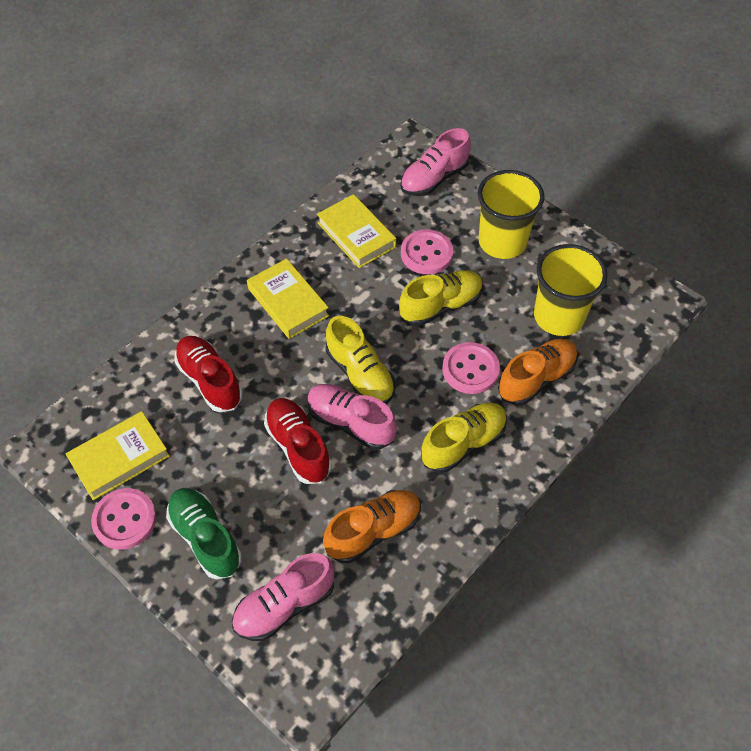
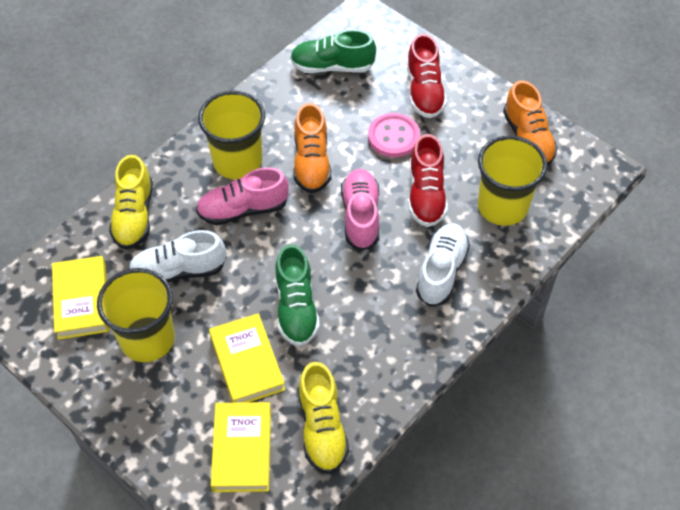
green shoe: [166,488,242,579] = 1 -> [275,244,320,346] [290,30,376,73] = 2
pink button: [91,488,156,550] [401,229,453,274] [442,342,500,394] = 3 -> [368,113,420,157] = 1
pink shoe: [232,553,335,641] [307,384,397,450] [401,128,471,196] = 3 -> [196,167,289,225] [341,169,379,250] = 2
white shoe: none = 0 -> [128,230,226,282] [416,223,470,306] = 2
yellow cup: [478,170,544,259] [534,244,608,336] = 2 -> [97,268,175,362] [198,91,265,179] [478,136,547,226] = 3
yellow shoe: [326,316,395,404] [399,270,483,326] [421,403,507,473] = 3 -> [109,155,153,250] [298,362,349,474] = 2

